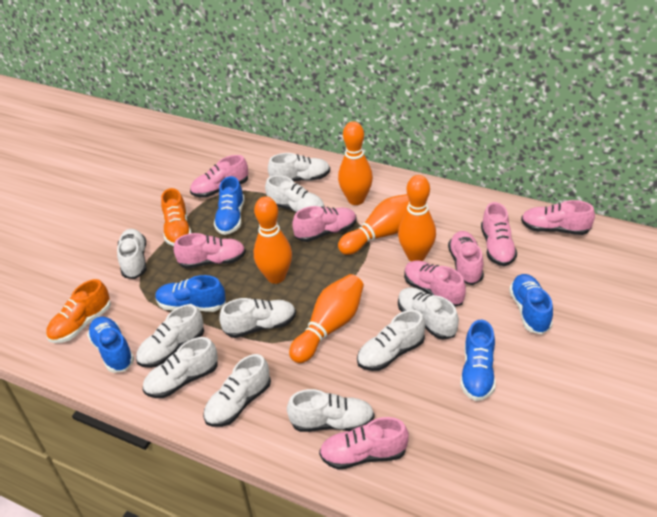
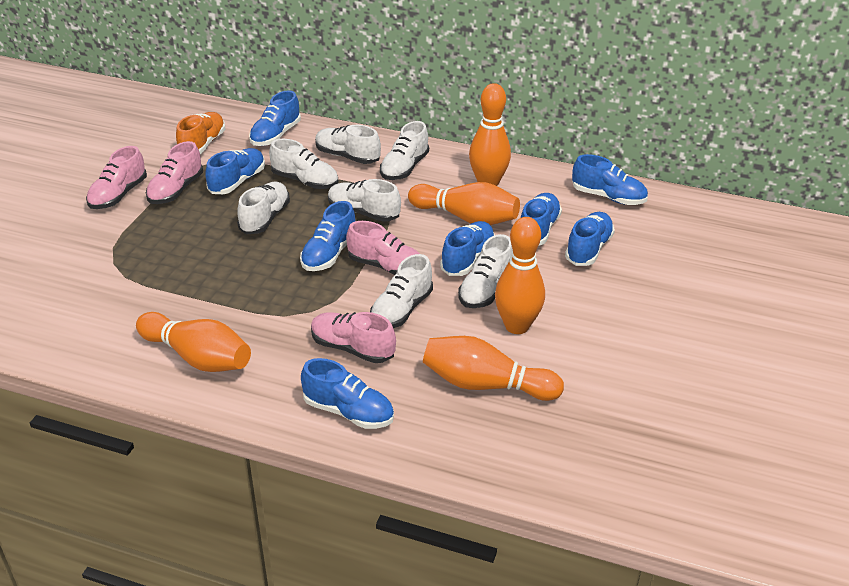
blue shoe: [87,316,134,373] [155,275,226,312] [214,176,245,235] [460,319,496,401] [509,274,553,334] = 5 -> [205,148,265,194] [249,90,301,146] [300,201,355,271] [301,358,394,429] [440,221,495,276] [520,193,562,246] [565,212,615,266] [572,154,648,205] = 8
orange shoe: [46,279,111,343] [161,188,192,246] = 2 -> [176,112,225,154] = 1
pink shoe: [174,233,246,269] [190,155,248,197] [292,206,356,242] [319,417,409,470] [404,260,466,307] [448,231,484,285] [481,202,517,266] [521,200,595,235] = 8 -> [86,146,147,209] [146,141,203,204] [311,312,396,363] [346,221,420,275] = 4
white shoe: [117,229,146,279] [136,304,204,368] [143,337,218,398] [203,354,271,427] [220,298,296,338] [265,175,325,212] [268,153,330,182] [287,389,375,432] [357,310,425,371] [398,287,459,340] = 10 -> [237,182,290,234] [269,139,338,189] [315,125,381,164] [328,179,401,222] [370,254,433,328] [380,121,429,180] [458,234,513,308] = 7

